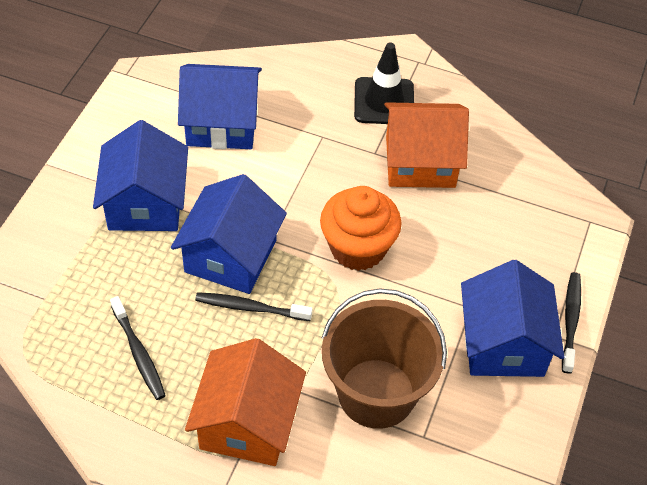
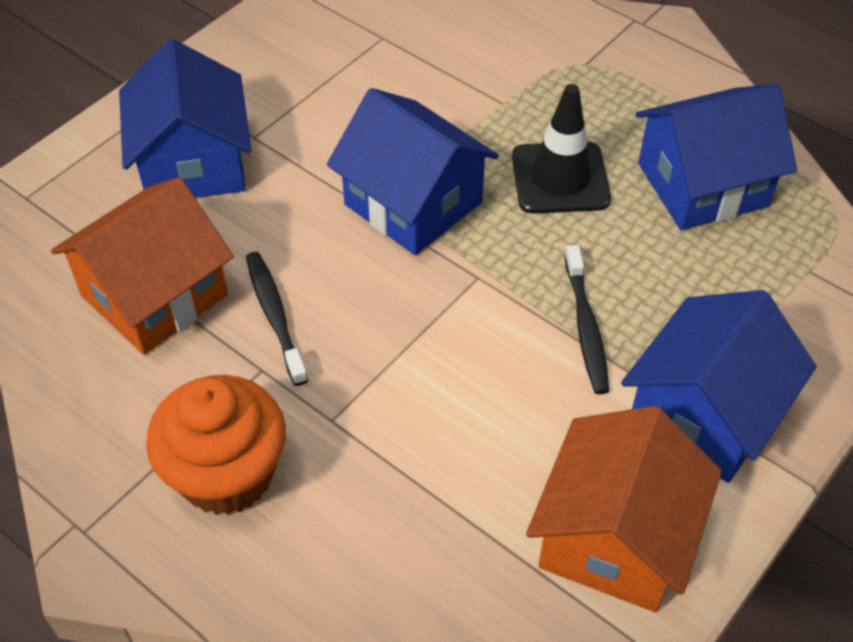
black toothbrush: [110,296,166,400] [195,292,312,321] [562,272,581,374] = 3 -> [246,252,308,386] [565,245,609,394] = 2
brown bucket: [322,288,447,429] = 1 -> none = 0

